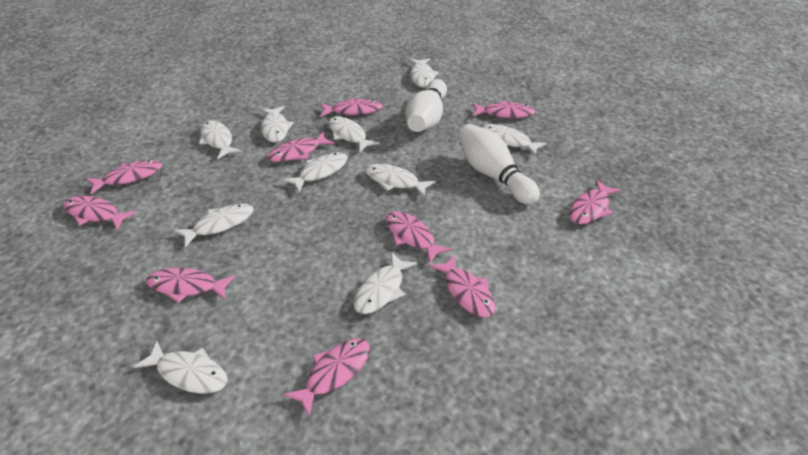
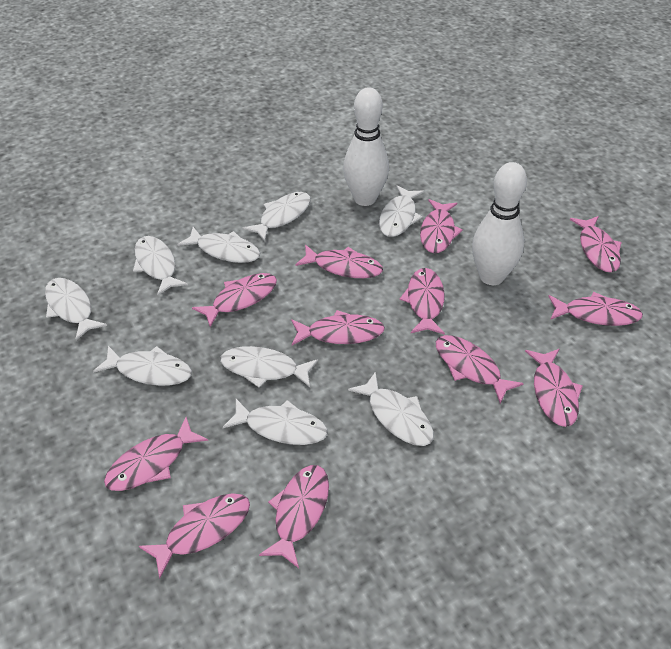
pink fish: [63,196,136,230] [86,160,162,194] [146,268,236,303] [268,132,335,162] [283,338,370,416] [320,98,383,117] [386,211,452,263] [429,255,496,318] [472,100,535,118] [569,180,621,224] = 10 -> [104,417,208,491] [139,493,250,579] [192,273,277,327] [259,465,329,568] [291,310,385,345] [295,245,383,278] [400,268,445,335] [420,199,463,253] [436,335,524,403] [525,349,583,427] [548,292,643,326] [570,216,622,273] = 12
white fish: [133,341,228,394] [174,204,254,247] [199,120,242,159] [261,106,294,143] [283,152,348,192] [328,116,380,152] [354,252,418,314] [365,164,436,196] [410,58,439,87] [482,124,547,156] = 10 -> [45,278,107,340] [93,346,192,386] [133,236,188,296] [177,227,260,263] [220,346,318,388] [223,399,328,445] [243,192,311,241] [348,372,434,446] [379,185,424,237] = 9

